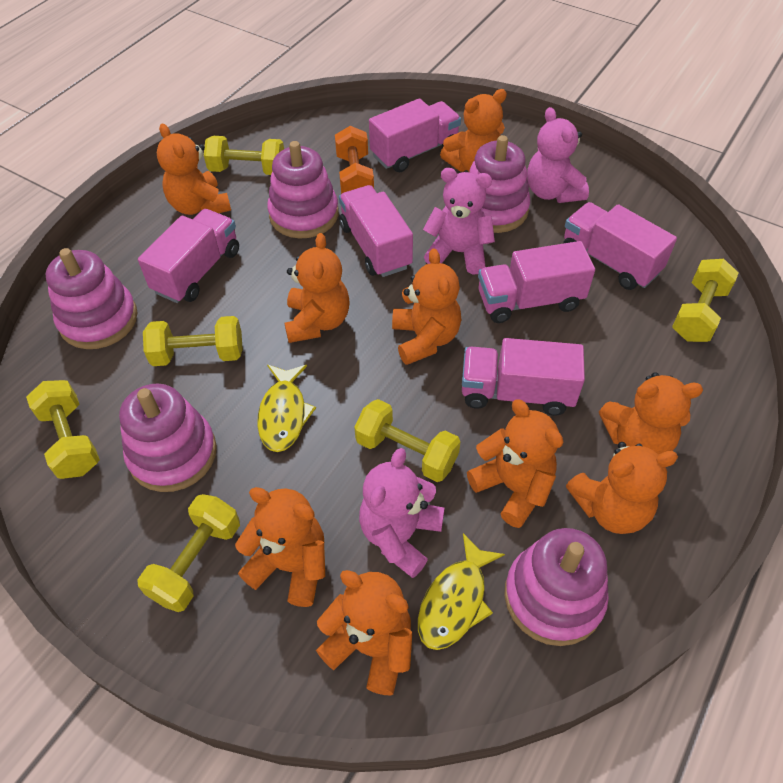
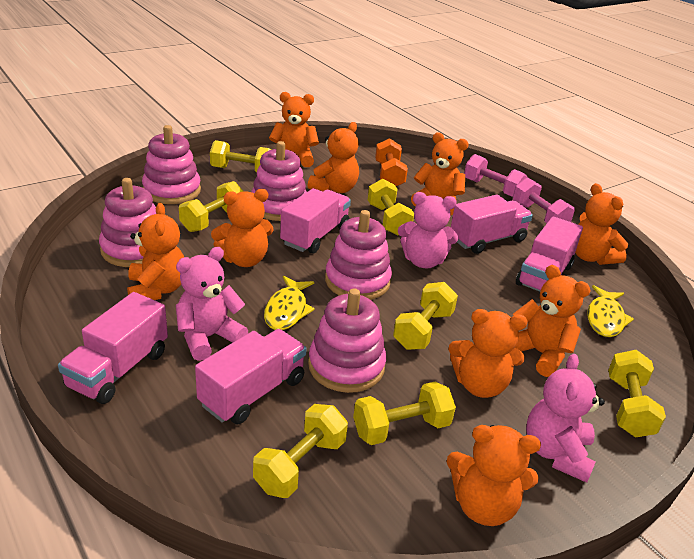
pink dumbbell: none = 0 -> [464,154,527,197] [513,177,575,223] = 2
pink truck: [138,209,239,303] [339,185,413,277] [369,98,461,172] [462,338,585,416] [478,241,595,323] [563,202,677,290] = 6 -> [58,292,168,404] [195,329,307,424] [280,188,351,254] [451,195,533,254] [516,216,583,292] = 5
yellow dumbbell: [26,380,100,479] [137,494,240,612] [143,316,243,366] [204,136,284,175] [354,399,460,482] [672,259,739,342] = 6 -> [179,181,244,232] [210,140,271,173] [253,404,348,498] [353,381,456,445] [368,179,414,235] [393,282,458,350] [608,350,666,437] = 7

